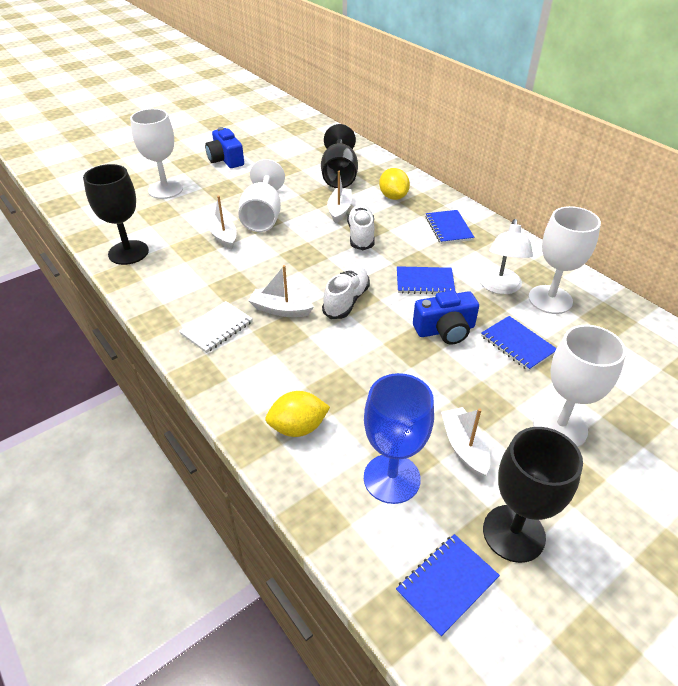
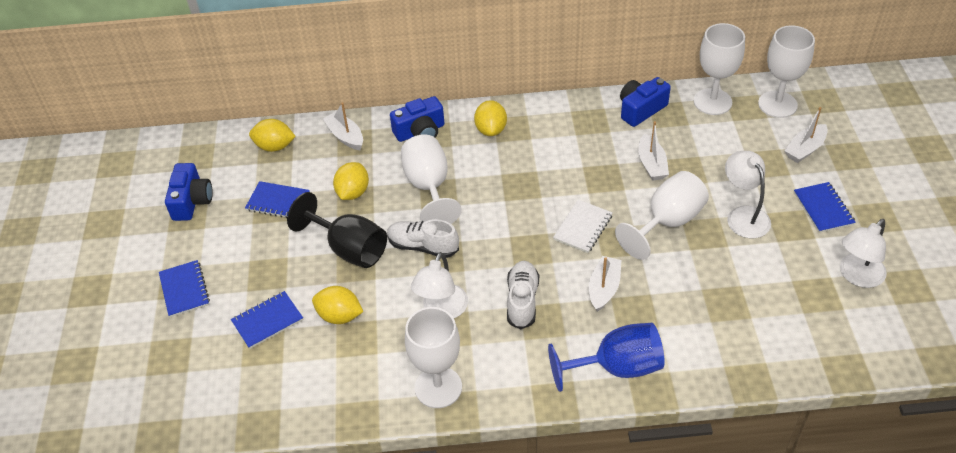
black goblet: [83,164,149,265] [321,124,358,188] [483,427,583,563] = 3 -> [287,192,387,268] = 1
blue camera: [205,127,244,168] [413,290,479,345] = 2 -> [165,163,213,221] [390,96,444,142] [620,77,671,127] = 3
white goblet: [130,109,183,199] [238,159,285,232] [528,206,601,314] [533,325,626,447] = 4 -> [401,134,462,224] [405,307,462,408] [615,171,709,260] [694,23,745,115] [758,25,815,118] = 5
white lamp: [479,219,533,294] = 1 -> [411,252,468,318] [725,151,771,238] [840,219,887,288] = 3
yellow lemon: [265,391,330,437] [379,168,410,200] = 2 -> [249,119,296,152] [312,286,363,324] [333,162,369,200] [474,100,507,136] = 4

